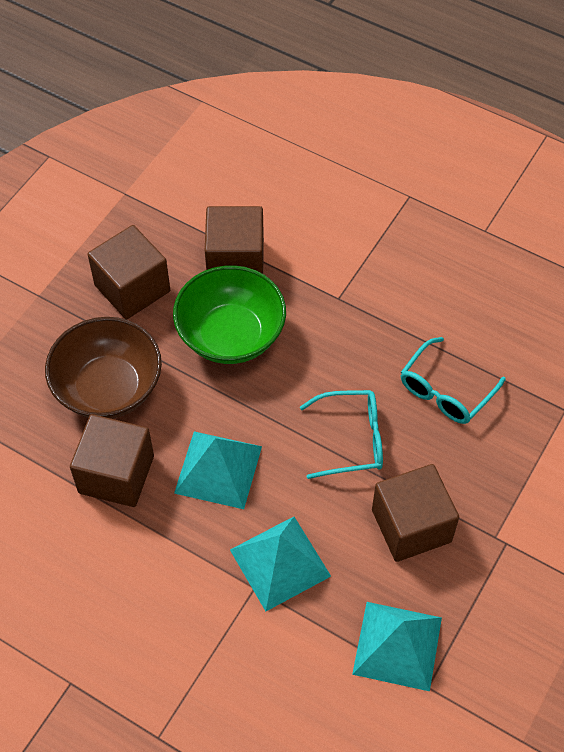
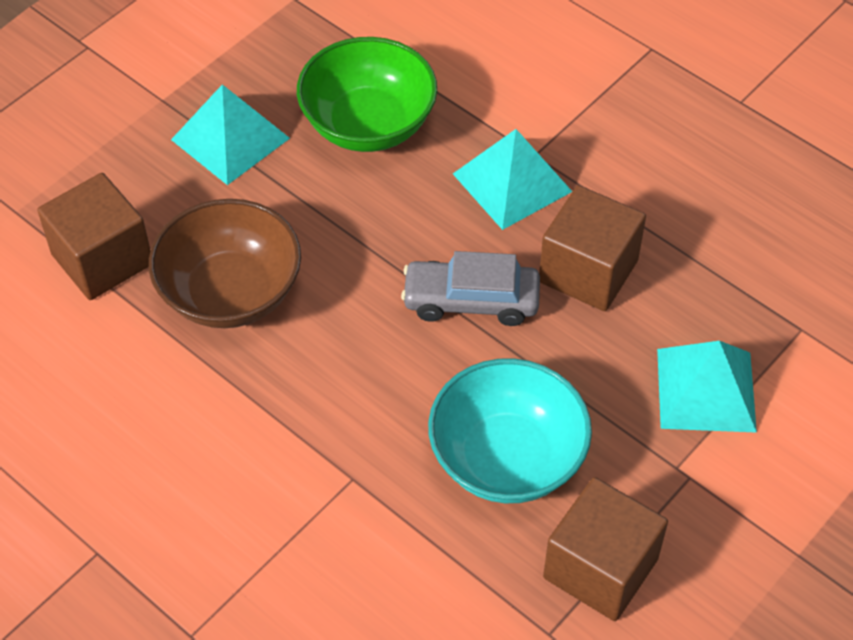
brown cube: [70,414,154,507] [87,225,170,319] [205,206,264,274] [372,464,459,562] = 4 -> [37,173,151,300] [539,185,646,311] [543,477,668,621] = 3
grey car: none = 0 -> [401,251,540,326] = 1
turquoise bowl: none = 0 -> [428,358,592,503] = 1
turquoise glasses: [300,390,383,479] [401,337,506,424] = 2 -> none = 0

